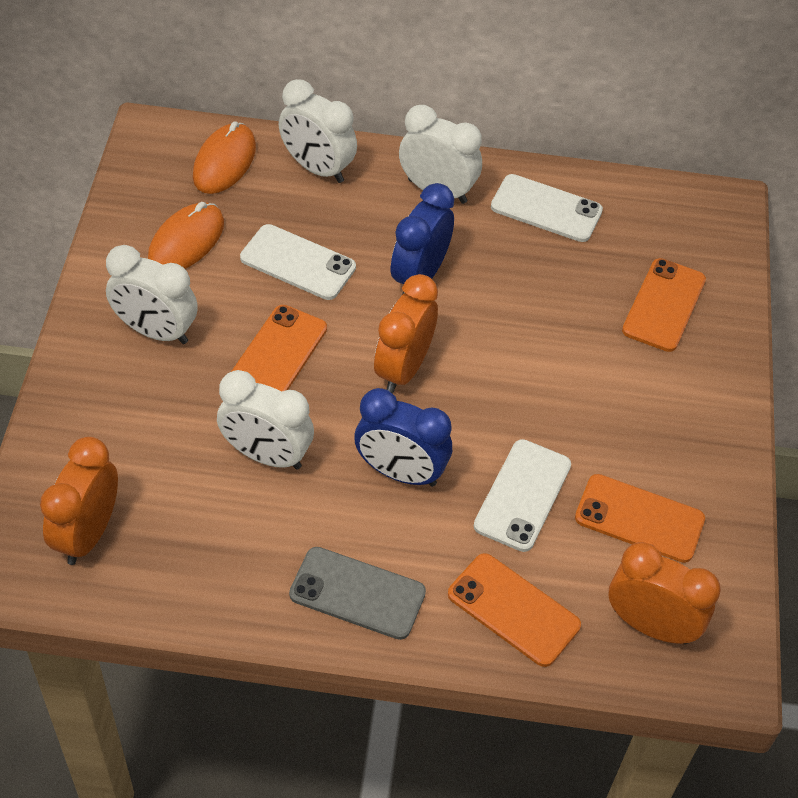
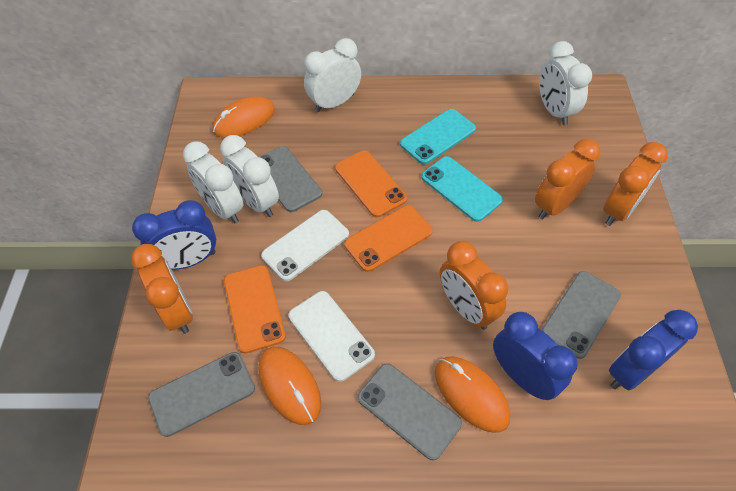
blue clock: [354,388,452,487] [391,183,454,295] = 2 -> [132,200,216,270] [493,312,578,400] [609,310,698,391] = 3
grey phone: [289,547,426,640] = 1 -> [148,352,255,437] [260,146,322,212] [357,363,462,461] [542,271,621,359] = 4
orange clock: [40,437,118,565] [374,274,438,394] [608,542,721,644] = 3 -> [131,244,193,334] [440,241,508,330] [535,139,600,220] [603,142,668,226] = 4
orange mouse: [148,202,224,269] [193,121,256,194] = 2 -> [213,96,275,138] [258,347,321,425] [435,356,510,433] = 3
orange phone: [231,305,327,392] [448,553,581,667] [575,474,705,563] [622,258,706,352] = 4 -> [224,265,286,353] [335,150,407,217] [344,205,433,272] = 3
turquoise phone: none = 0 -> [400,109,476,165] [421,156,503,222] = 2
white phone: [240,224,356,300] [474,439,571,552] [491,174,603,242] = 3 -> [261,210,349,281] [288,291,375,382] = 2

